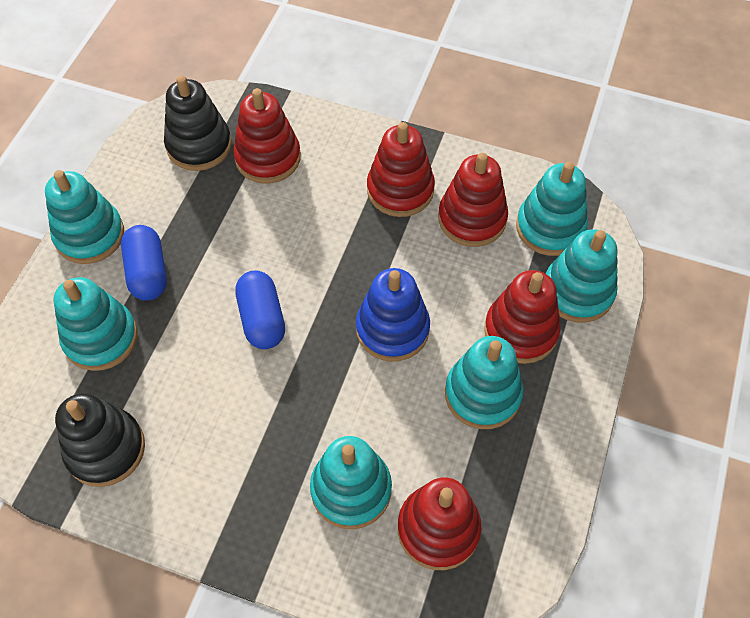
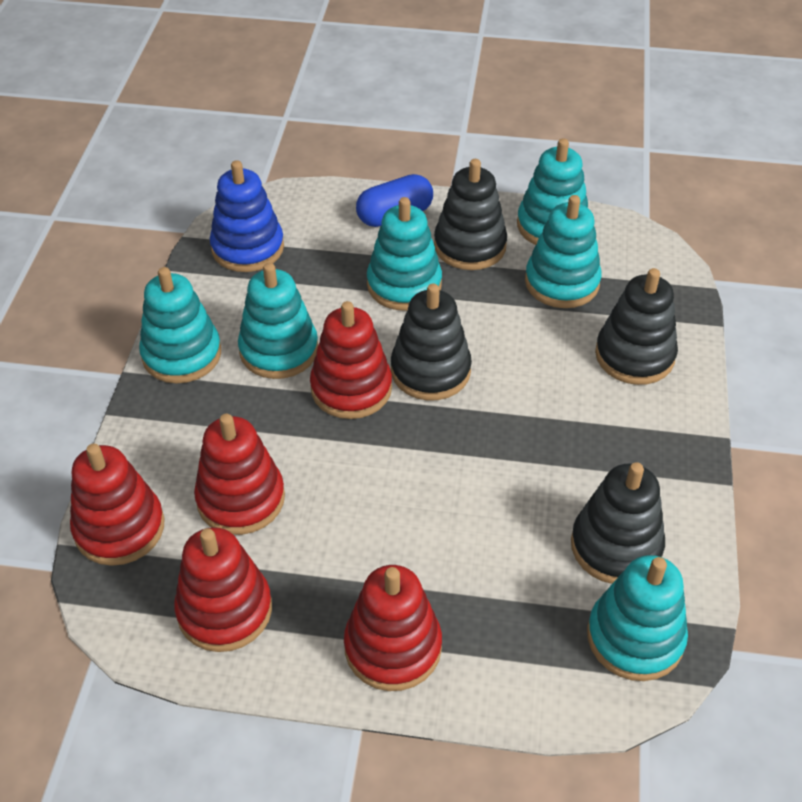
black stacking toy: [55,393,145,487] [164,75,232,171] = 2 -> [391,283,472,400] [434,159,507,270] [571,462,665,584] [595,268,678,385] = 4
blue capsule: [121,225,167,301] [235,270,285,349] = 2 -> [356,174,433,227] = 1

